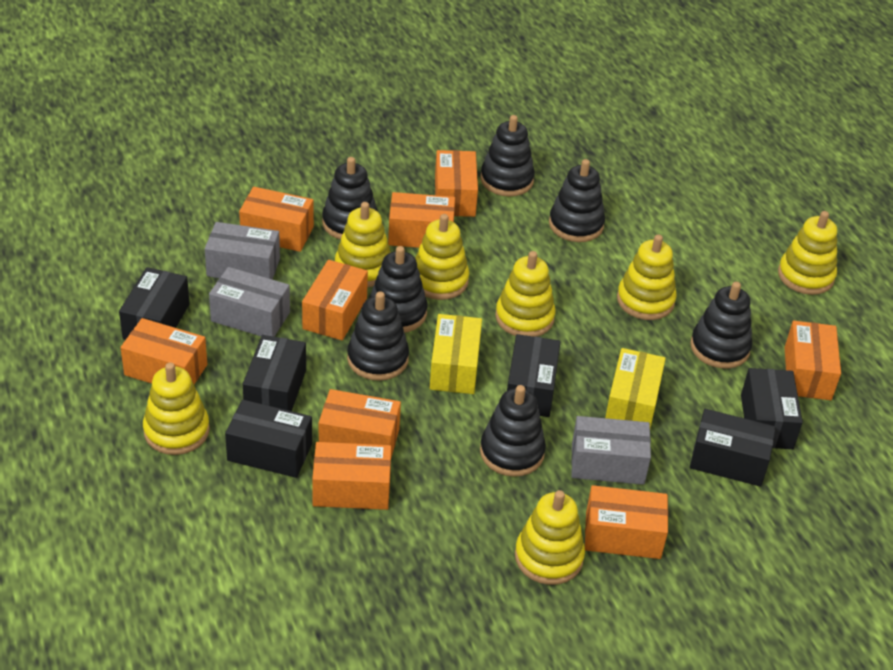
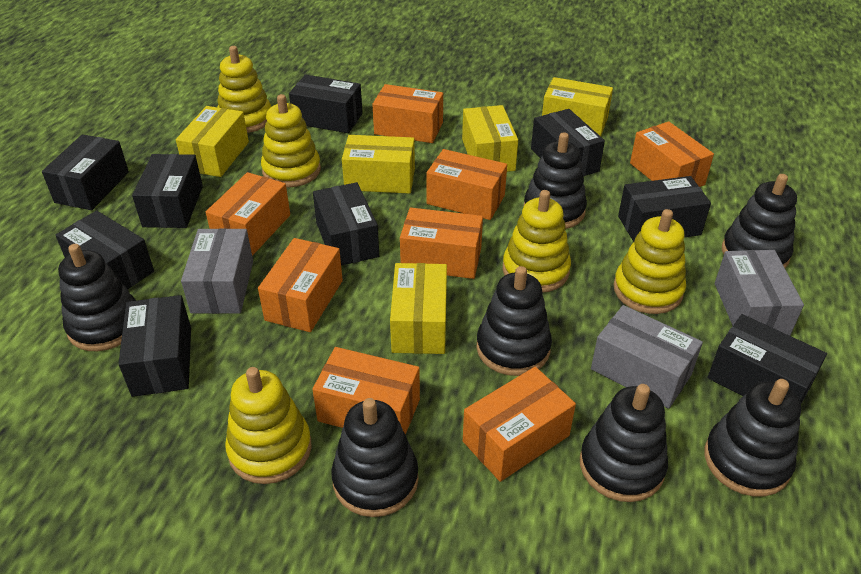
black box: [119,267,190,340] [225,400,312,478] [243,335,306,411] [507,334,560,417] [690,409,776,487] [741,368,803,449] = 6 -> [42,134,129,210] [56,210,154,289] [118,295,191,397] [132,154,203,228] [289,75,363,133] [313,182,379,266] [531,109,605,177] [618,176,711,242] [707,314,827,404] = 9
orange box: [120,318,207,384] [239,187,314,252] [302,260,368,340] [312,442,391,510] [319,389,401,458] [388,192,455,248] [435,150,478,217] [585,485,668,559] [784,321,841,400] = 9 -> [206,172,290,256] [258,238,343,332] [312,347,420,435] [372,84,443,143] [400,207,483,279] [426,149,507,220] [463,367,576,482] [630,122,714,187] = 8
yellow box: [430,314,482,394] [605,348,666,428] = 2 -> [176,106,249,177] [342,135,415,194] [390,263,447,354] [462,105,518,172] [542,77,613,136] = 5
yellow stacking toy: [143,362,210,455] [335,202,391,287] [415,214,469,300] [495,251,555,337] [515,490,585,585] [617,235,677,320] [778,211,837,295] = 7 -> [217,46,271,133] [225,367,312,484] [261,94,321,187] [503,190,571,293] [613,209,686,314] = 5

